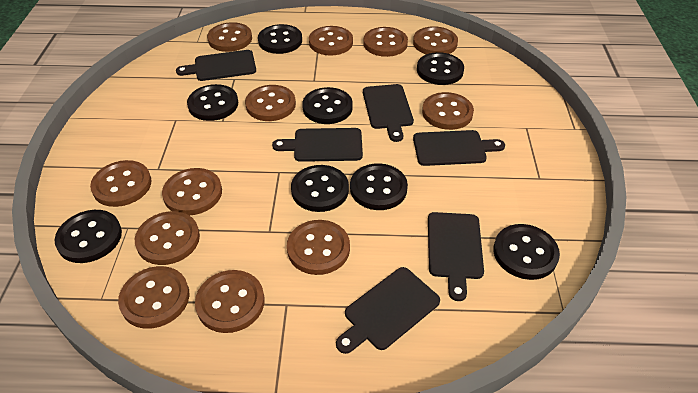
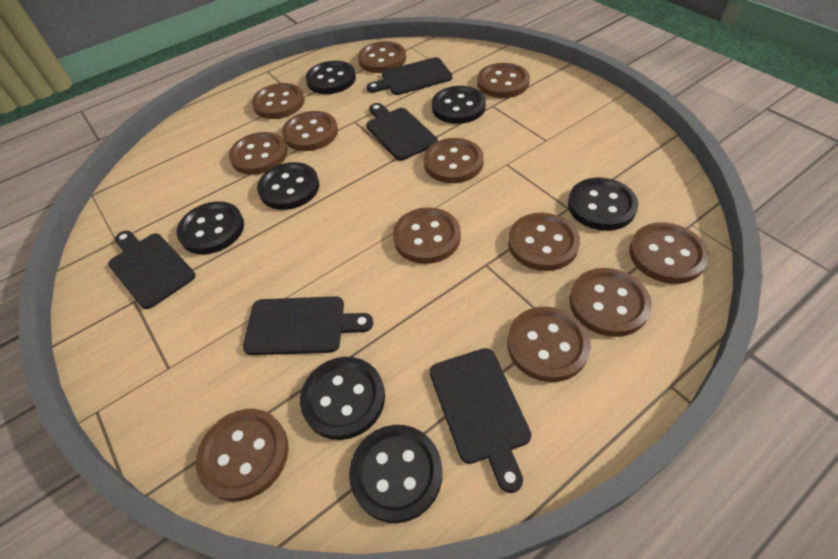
black button: [54,210,122,263] [187,84,238,121] [258,24,302,54] [291,165,349,212] [302,87,353,124] [350,163,408,210] [417,52,464,85] [493,224,560,280] = 8 -> [177,201,244,255] [257,162,319,210] [300,357,385,440] [306,61,356,94] [349,425,442,523] [432,86,486,124] [568,177,638,231] = 7
black cutting board: [176,50,256,81] [272,128,363,162] [336,267,440,354] [363,84,414,142] [413,130,505,166] [428,212,484,301] = 6 -> [108,231,196,309] [243,296,373,355] [366,103,438,161] [367,57,452,95] [430,348,531,493] = 5

